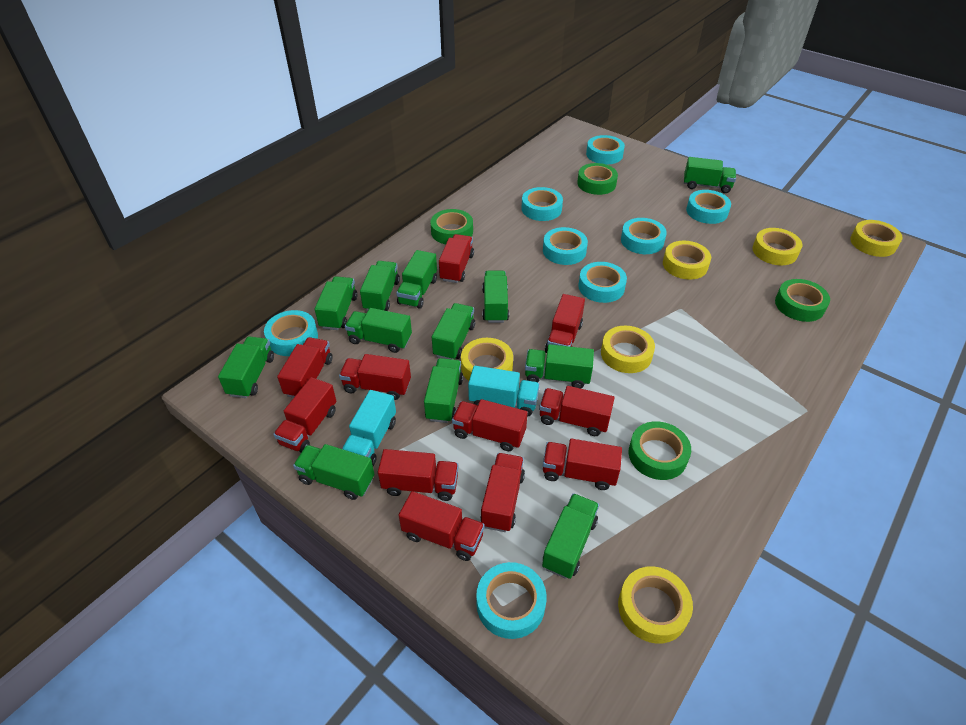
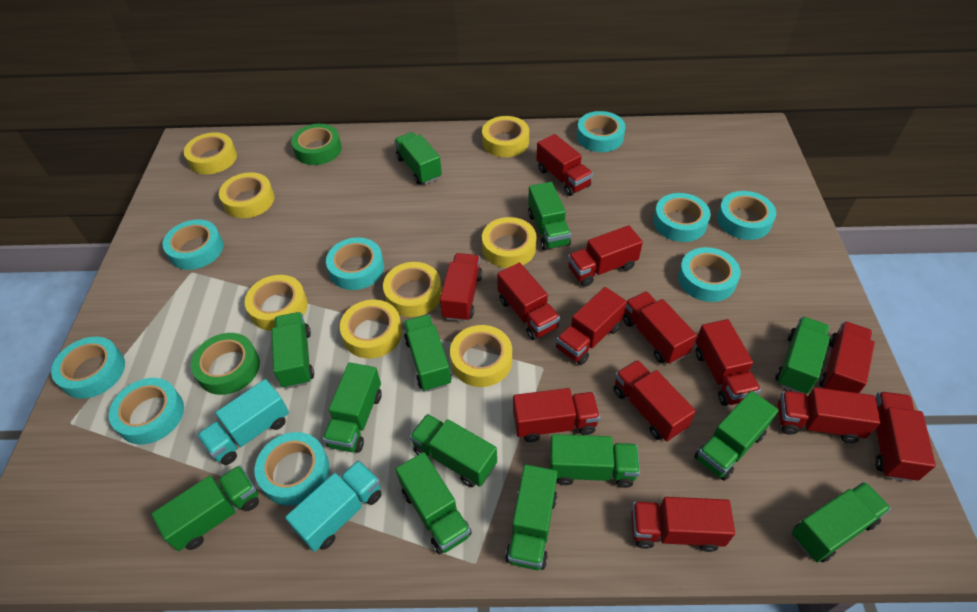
green tape: [430,209,473,244] [577,163,618,195] [629,421,691,480] [775,279,830,322] = 4 -> [191,333,260,395] [291,124,342,165] = 2
green truck: [218,336,274,398] [293,444,374,500] [315,276,358,330] [345,308,412,353] [360,261,400,311] [396,250,437,309] [424,358,463,423] [432,303,475,359] [482,271,509,323] [525,344,594,389] [542,493,599,579] [684,157,736,193] = 12 -> [151,465,259,551] [272,312,314,388] [323,362,382,453] [394,132,442,184] [396,452,472,555] [403,314,452,392] [410,414,497,487] [505,465,558,570] [528,182,571,250] [550,434,640,488] [694,391,779,481] [775,316,830,394] [792,482,891,563] = 13
red truck: [273,377,336,452] [277,337,333,398] [339,354,411,400] [378,449,458,501] [399,491,485,561] [439,234,474,283] [452,399,528,451] [480,453,525,532] [539,386,615,436] [543,439,622,490] [545,294,585,353] = 11 -> [440,253,482,322] [497,262,560,340] [513,388,600,442] [537,134,593,196] [556,287,627,365] [568,225,643,287] [613,360,696,441] [623,291,697,364] [631,497,735,552] [695,319,761,406] [778,387,880,443] [819,321,875,393] [875,392,936,482] = 13
turquoise tape: [264,310,318,356] [476,562,547,639] [522,187,563,221] [543,227,588,265] [578,262,627,303] [586,135,625,164] [621,218,667,254] [686,190,731,224] = 8 -> [51,337,125,399] [109,378,184,444] [163,219,223,270] [255,432,330,506] [326,237,384,290] [577,111,626,152] [653,193,711,242] [678,247,741,302] [717,191,776,240] = 9
yellow tape: [461,338,513,381] [601,326,655,373] [618,566,693,644] [663,241,711,280] [752,228,802,265] [850,220,903,257] = 6 -> [184,132,237,175] [219,172,274,218] [245,275,308,331] [340,300,402,359] [383,262,442,317] [450,325,512,387] [482,116,529,157] [482,217,537,268] = 8

